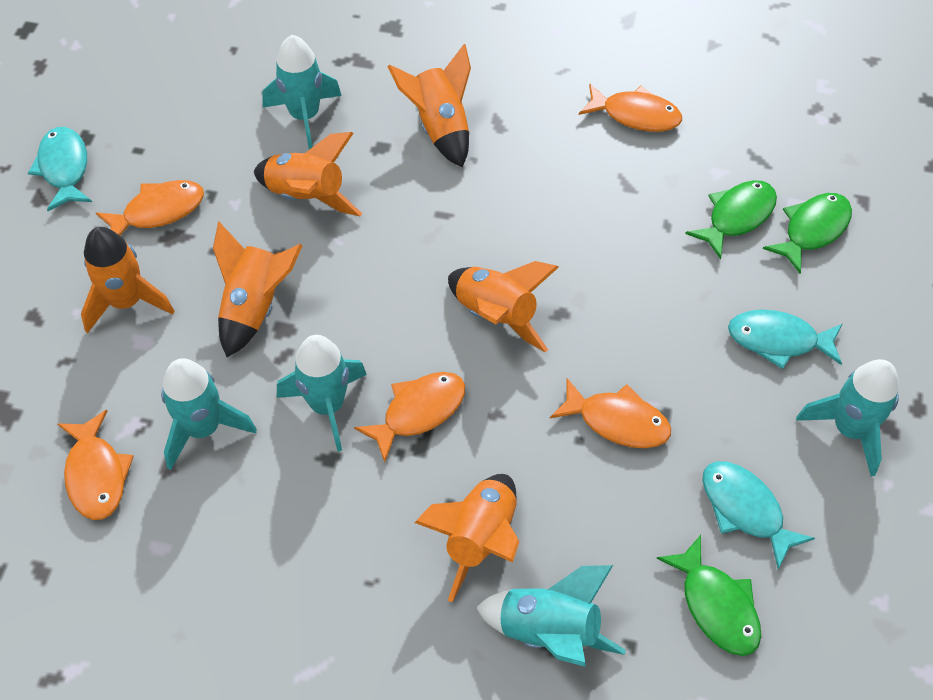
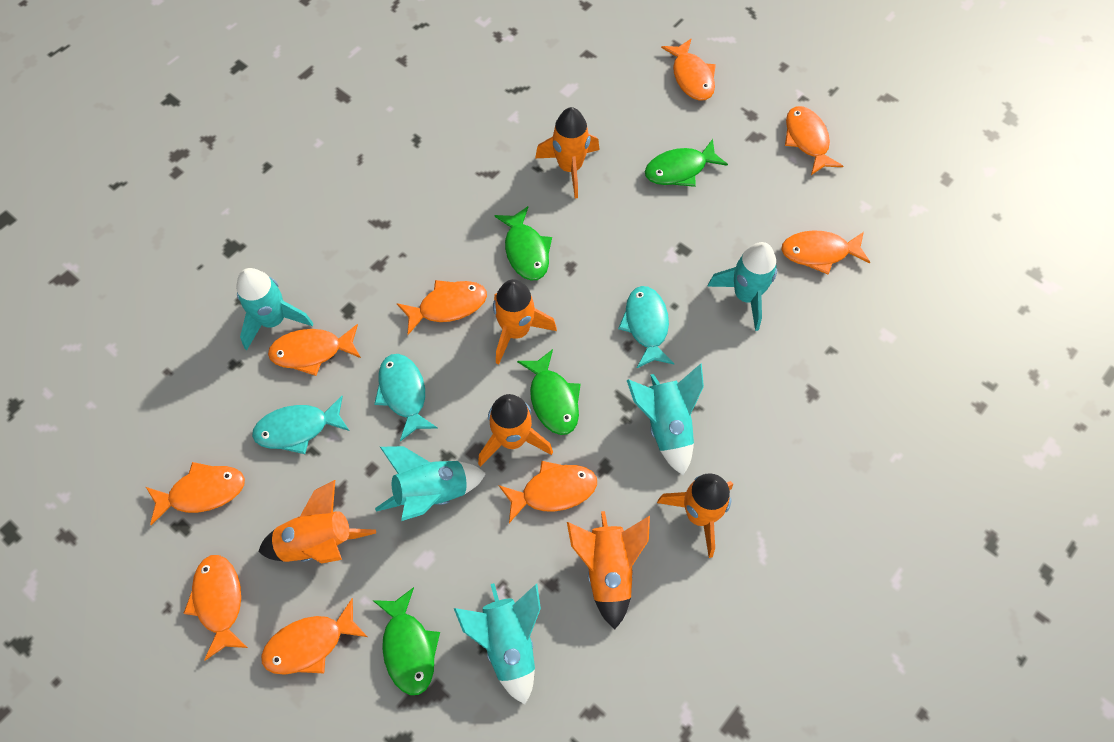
green fish: [656,535,761,656] [685,180,777,259] [763,193,852,273] = 3 -> [373,587,440,695] [494,206,552,280] [517,349,581,435] [645,139,728,187] = 4
orange fish: [58,410,134,520] [96,180,204,235] [354,372,465,463] [550,378,671,448] [579,84,682,132] = 5 -> [146,462,245,525] [183,555,248,661] [261,598,368,675] [268,324,361,376] [397,280,487,335] [499,461,597,523] [661,38,716,101] [781,230,870,275] [785,106,843,175] = 9

